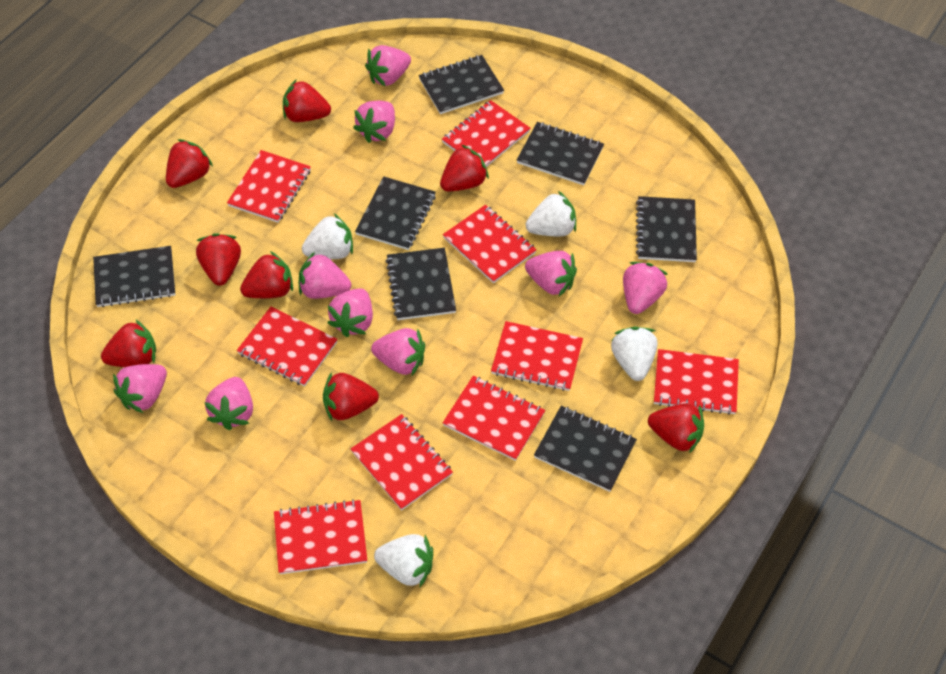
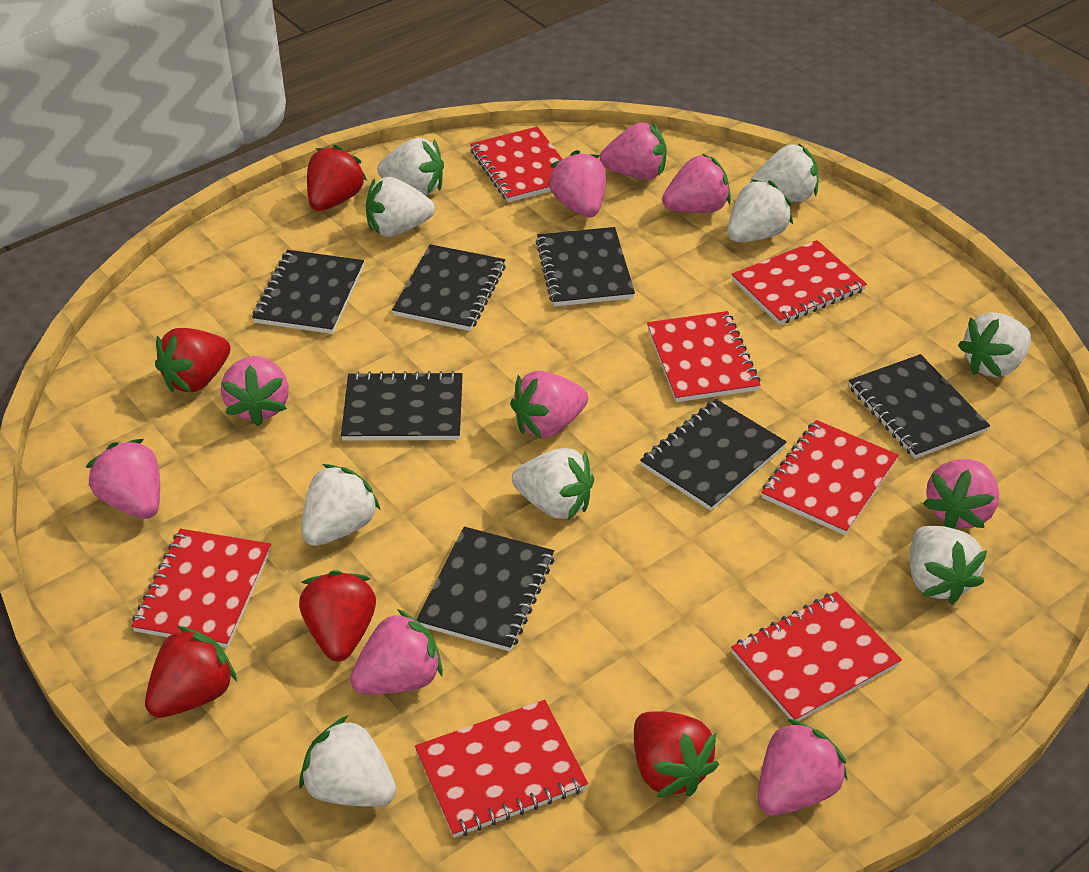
red notebook: [227,150,311,223] [237,307,338,387] [274,499,367,574] [351,414,453,510] [442,100,531,167] [443,205,536,283] [443,376,545,461] [491,321,583,391] [654,349,739,415] = 9 -> [131,529,271,648] [415,700,588,838] [470,127,562,202] [647,311,761,402] [731,592,902,721] [732,240,867,325] [761,420,899,535] = 7
red strawberry: [101,320,156,367] [166,139,213,188] [196,233,241,286] [240,251,293,298] [283,80,331,122] [323,372,379,421] [440,145,489,191] [648,403,704,453] = 8 -> [145,626,237,718] [155,328,231,393] [299,570,376,661] [307,145,367,211] [634,711,719,797] = 5
white strawberry: [302,214,353,259] [374,534,433,587] [526,191,576,236] [611,327,657,381] = 4 -> [299,716,396,807] [301,464,381,546] [366,177,435,237] [377,138,444,196] [512,448,594,520] [727,179,793,242] [750,143,819,202] [910,526,987,604] [958,312,1031,377] = 9

